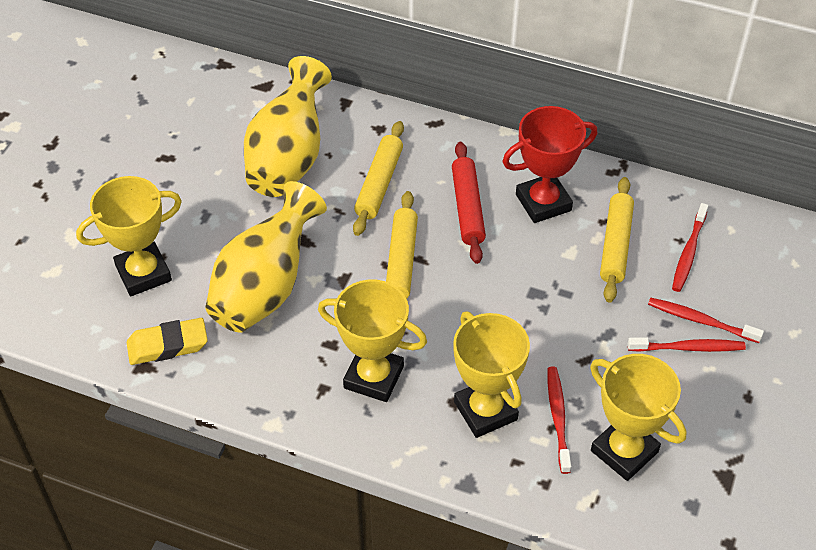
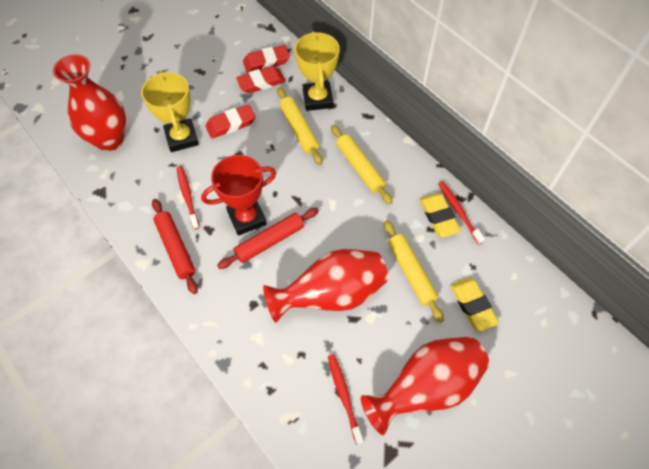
red eraser: none = 0 -> [206,104,255,138] [236,66,286,93] [243,45,290,73] = 3
red rolling pin: [452,142,486,264] = 1 -> [152,199,198,294] [217,208,319,269] = 2
red toothbrush: [548,366,571,474] [628,337,746,352] [648,298,764,343] [672,203,709,292] = 4 -> [177,166,200,230] [328,354,364,445] [438,181,485,244] = 3
red vase: none = 0 -> [53,54,126,151] [263,249,388,323] [361,337,489,435] = 3
yellow eraser: [127,318,208,365] = 1 -> [419,193,461,237] [450,278,499,331] = 2
yellow trophy: [76,176,182,296] [318,279,427,402] [453,312,530,438] [590,354,687,481] = 4 -> [141,71,199,152] [295,31,340,111] = 2
yellow vase: [205,181,327,333] [244,56,332,197] = 2 -> none = 0

